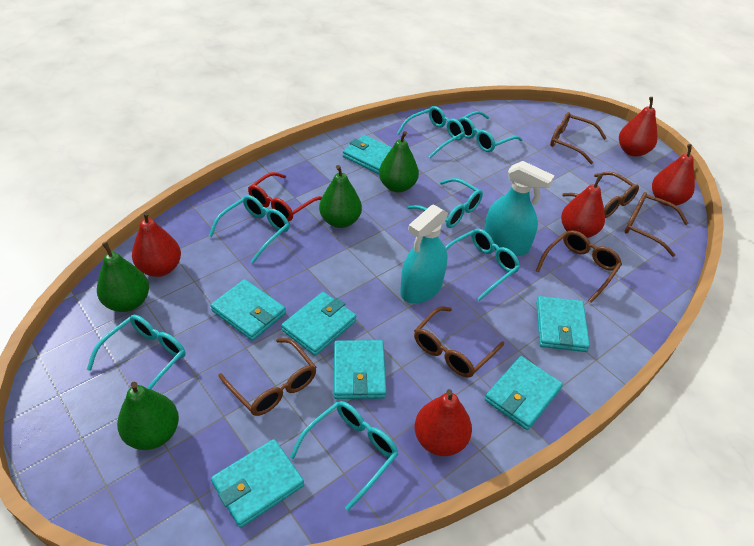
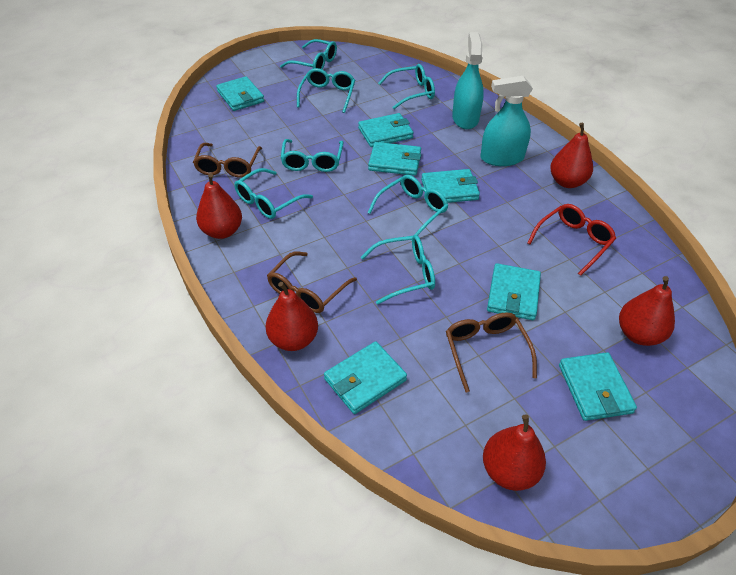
brown glasses: [219,338,316,416] [414,307,504,378] [536,230,622,303] [550,112,607,164] [562,172,639,218] [624,192,688,257] = 6 -> [193,143,262,178] [267,252,357,313] [446,312,537,392] = 3
green pear: [97,242,149,312] [117,382,179,450] [319,165,362,228] [379,131,419,192] = 4 -> none = 0

